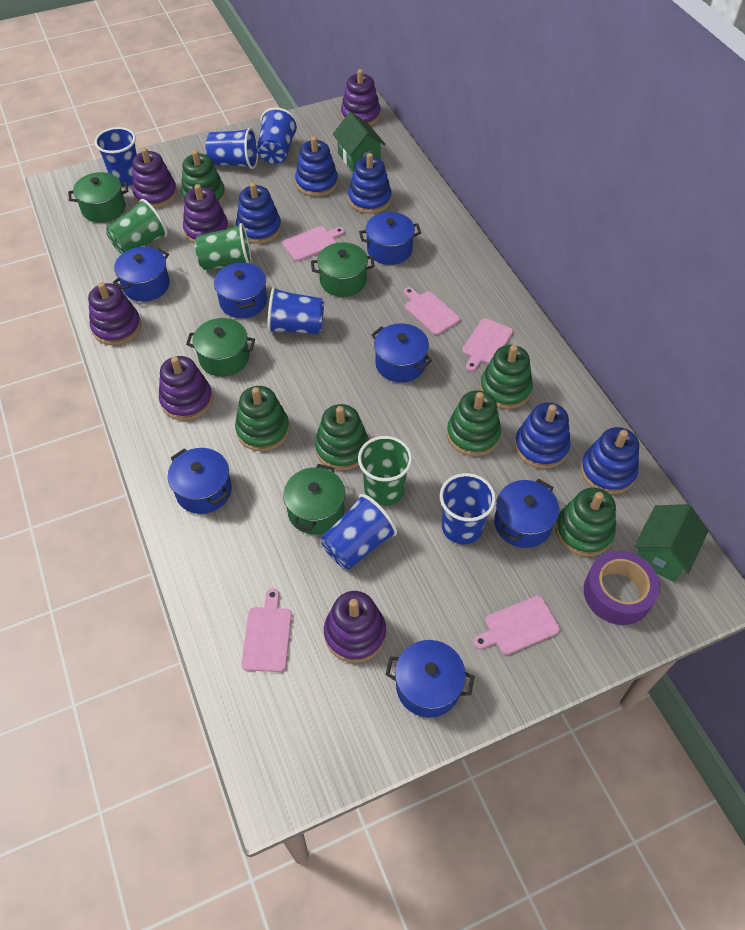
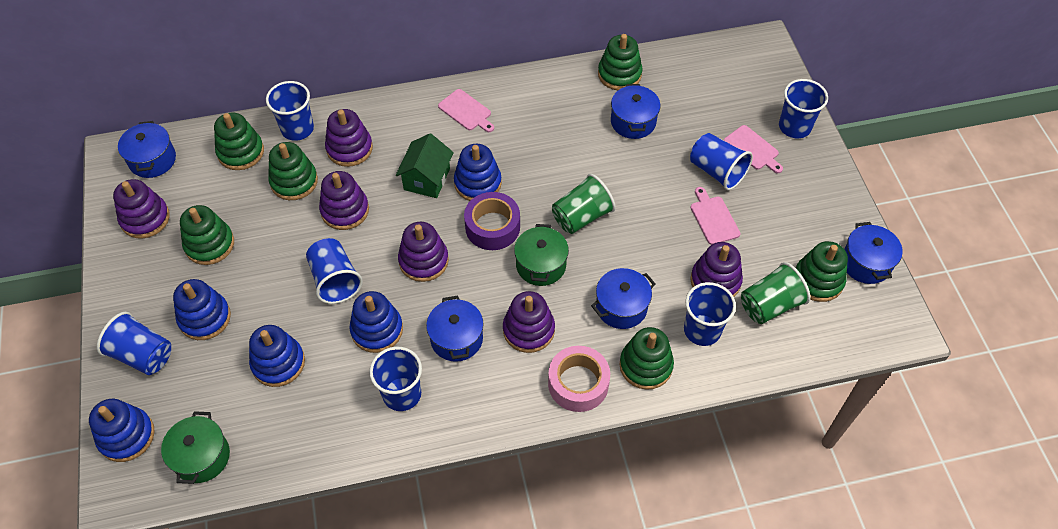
blue cup: [95,127,137,186] [205,127,258,169] [257,107,298,164] [267,287,324,334] [321,494,397,569] [440,473,496,544] = 6 -> [97,312,171,375] [266,81,314,141] [306,238,363,304] [369,347,422,411] [684,282,736,346] [690,133,753,190] [779,79,828,138] = 7
blue pot: [113,247,170,302] [168,448,232,514] [214,261,267,318] [359,212,421,265] [371,323,432,383] [385,640,475,718] [494,479,559,548] = 7 -> [118,121,176,178] [426,296,484,362] [591,268,655,329] [611,84,660,139] [845,222,903,284] = 5
green cup: [106,199,167,254] [195,223,252,270] [358,436,412,506] = 3 -> [552,174,616,234] [741,262,810,324] = 2
green house: [333,112,386,172] [634,504,708,582] = 2 -> [396,133,454,198] = 1
green pot: [68,172,128,223] [186,318,255,377] [283,464,345,535] [311,242,375,297] = 4 -> [161,411,230,484] [514,224,569,286] = 2
pink cutting board: [241,589,292,672] [282,226,345,261] [404,287,460,335] [462,318,513,371] [473,596,560,655] = 5 -> [438,89,494,132] [690,187,741,245] [724,125,783,173] = 3
pink tape: none = 0 -> [548,346,610,412] = 1

